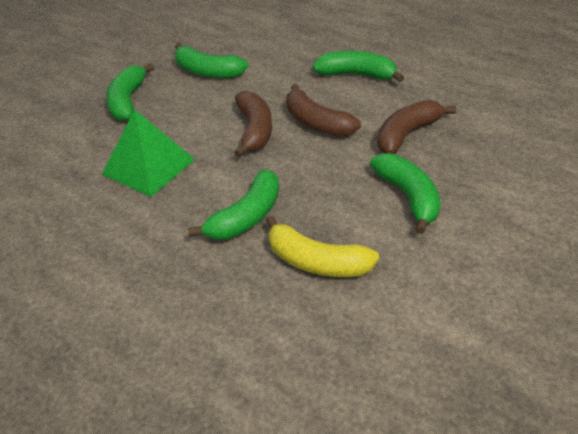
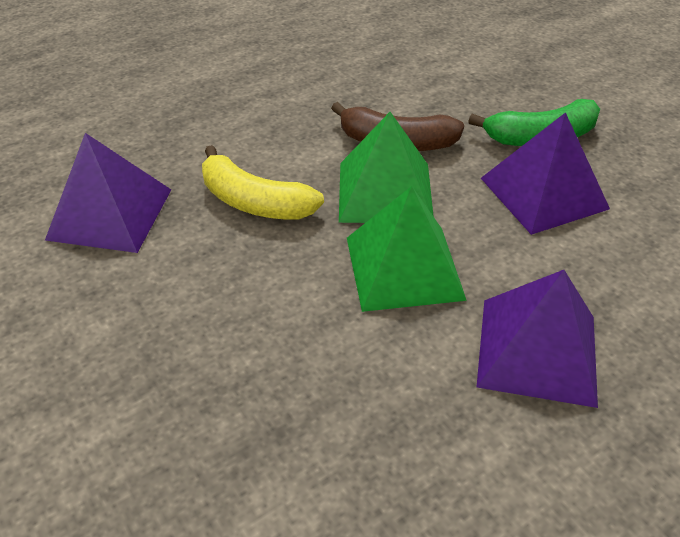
brown banana: [234,91,272,157] [286,84,361,136] [377,100,456,154] = 3 -> [331,102,464,151] = 1
green banana: [106,63,154,121] [175,43,249,78] [188,169,279,240] [313,51,404,82] [370,153,441,234] = 5 -> [468,99,600,146] = 1
green pyramid: [102,109,195,197] = 1 -> [339,112,434,223] [347,186,467,312] = 2
purple pyramid: none = 0 -> [45,133,171,253] [477,270,598,408] [481,112,610,235] = 3

